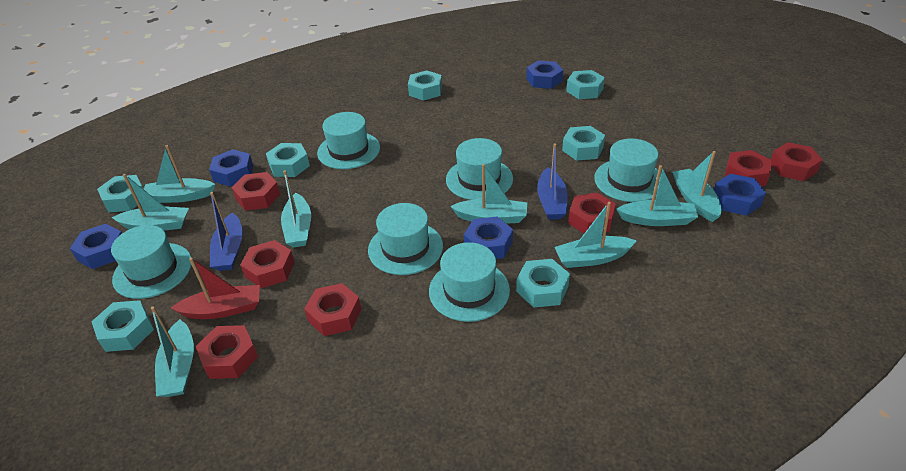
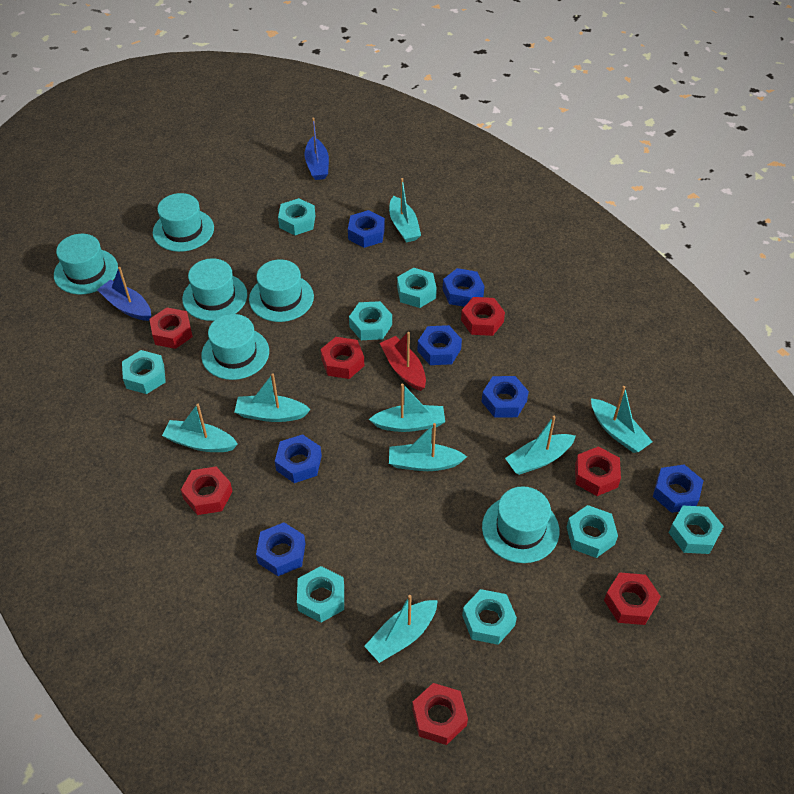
blue nut: [70,224,122,269] [209,149,253,187] [464,217,513,259] [526,60,563,89] [714,174,766,216] = 5 -> [256,523,305,576] [275,434,322,483] [348,210,385,248] [418,325,462,365] [443,268,485,307] [482,376,529,418] [653,464,704,513] = 7
turquoise nut: [91,300,154,352] [97,175,143,212] [266,143,310,177] [408,70,442,101] [516,259,570,308] [562,126,605,161] [566,70,605,99] = 7 -> [122,350,166,394] [278,198,315,235] [297,566,344,623] [349,301,392,340] [397,268,437,308] [462,589,517,645] [567,505,618,558] [669,506,724,554] = 8

